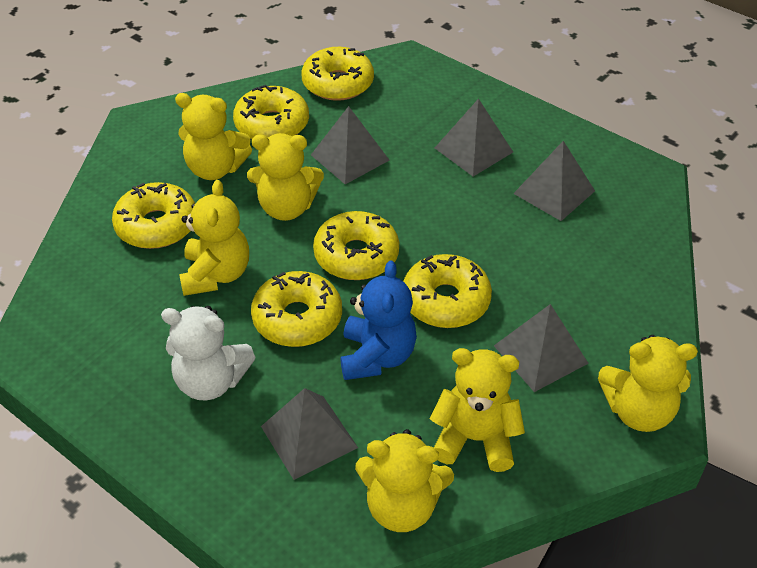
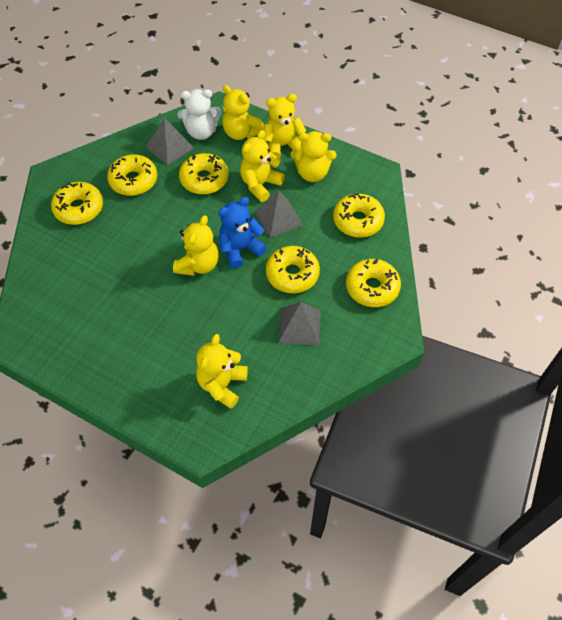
grey pyramid: [261,388,358,480] [311,106,390,184] [435,98,513,176] [494,304,589,392] [513,141,595,221] = 5 -> [146,118,194,166] [255,190,303,238] [278,302,321,346] = 3

